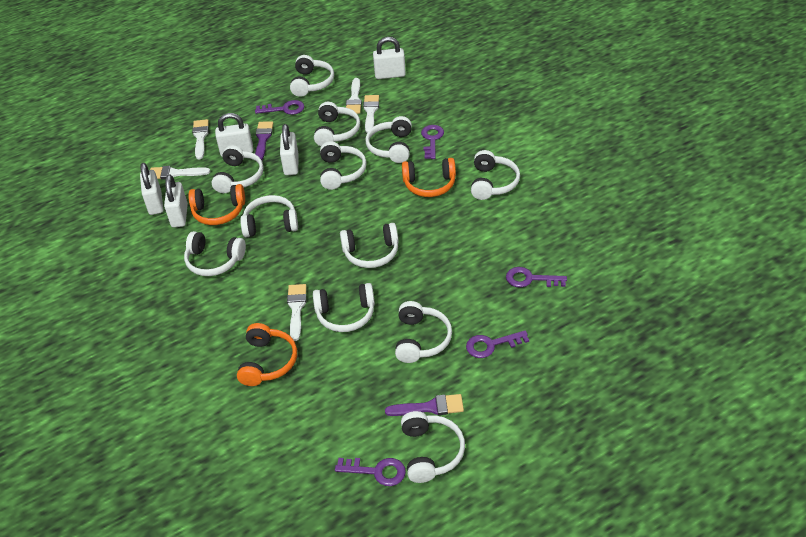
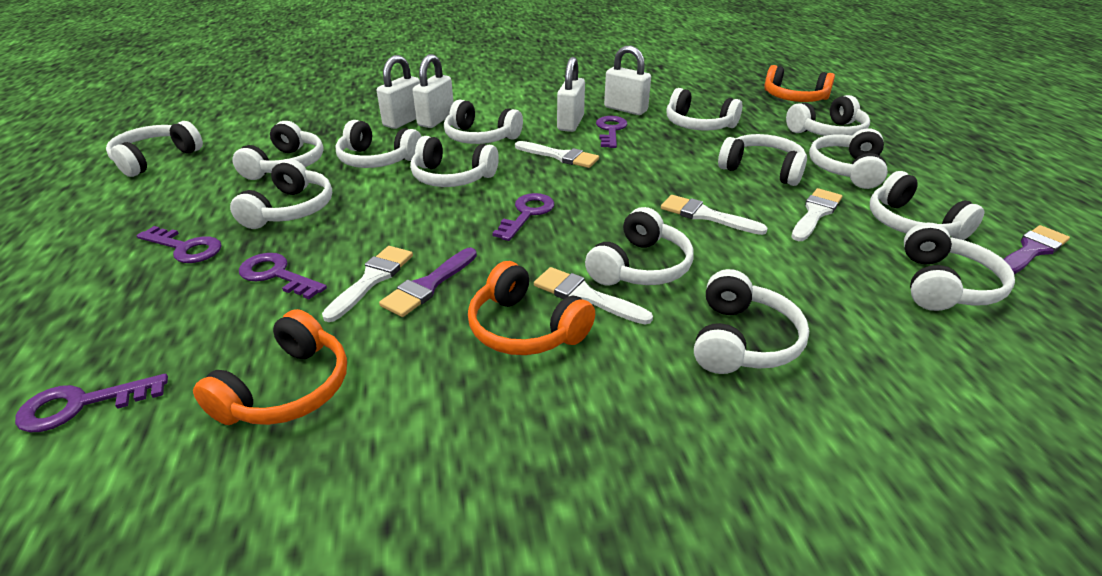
white headphones: [184,231,246,276] [212,145,264,193] [240,195,298,237] [290,55,334,97] [313,283,375,332] [314,102,360,146] [320,141,367,190] [340,223,399,268] [366,116,412,163] [395,301,452,363] [401,411,465,483] [471,150,520,200] = 12 -> [106,121,203,177] [230,159,332,229] [232,121,324,180] [335,120,422,168] [410,136,499,187] [444,99,523,144] [585,207,694,285] [667,88,742,131] [694,269,809,374] [718,134,807,186] [786,95,870,136] [809,128,888,189] [870,171,984,240] [904,222,1015,311] = 14
white padlock: [140,163,163,215] [164,175,188,227] [215,113,253,157] [280,124,299,175] [373,37,406,79] = 5 -> [377,55,420,129] [412,54,454,128] [557,57,585,132] [604,46,651,115] = 4

